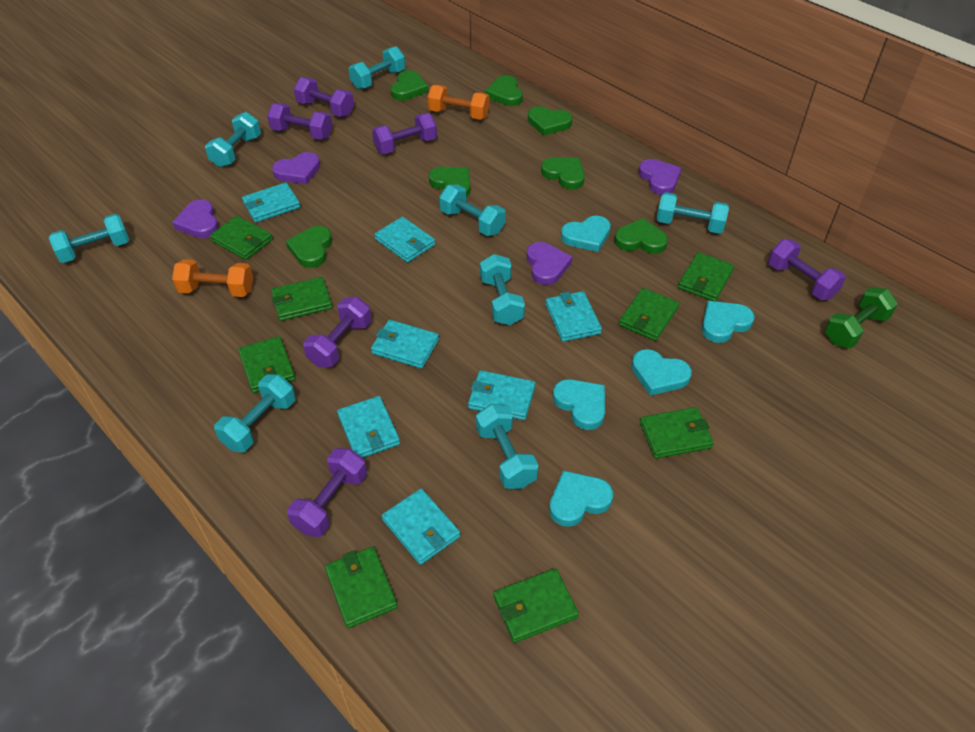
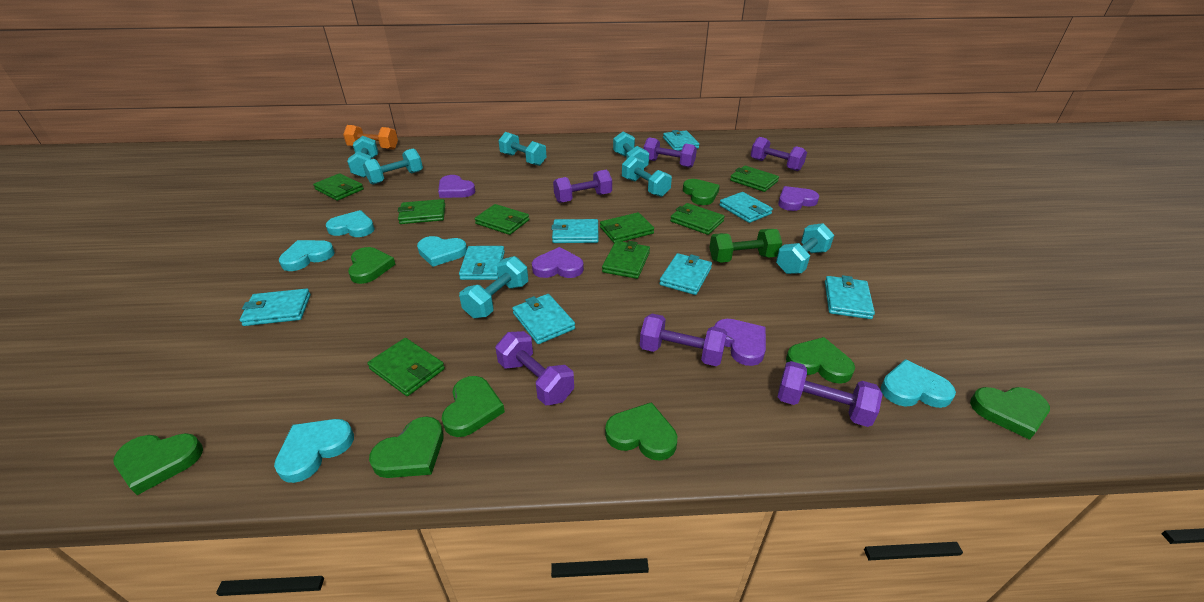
green heart: [286,226,332,268] [391,70,428,101] [429,167,471,197] [485,75,523,106] [528,106,572,136] [541,157,585,190] [614,218,668,254] = 7 -> [113,433,203,495] [348,247,396,284] [369,416,443,478] [442,376,505,437] [605,402,677,461] [683,179,720,205] [786,337,855,384] [970,387,1050,440] = 8
orange dumbbell: [172,259,253,297] [428,85,489,120] = 2 -> [343,125,398,150] = 1
turquoise dumbbell: [49,214,129,263] [205,112,261,167] [214,374,296,452] [349,46,406,89] [439,185,506,236] [476,404,538,489] [480,254,525,325] [657,192,729,234] = 8 -> [347,136,378,178] [363,148,423,185] [459,256,528,318] [498,132,547,166] [613,132,649,168] [622,155,672,197] [776,223,834,274] = 7
turquoise wallet: [242,183,300,223] [337,396,400,458] [371,320,439,369] [374,217,435,263] [382,489,460,565] [468,370,535,420] [545,291,602,342] = 7 -> [240,289,311,326] [459,246,505,280] [512,294,575,344] [551,219,598,243] [659,253,712,295] [663,130,699,151] [719,192,773,223] [825,275,875,319] = 8

